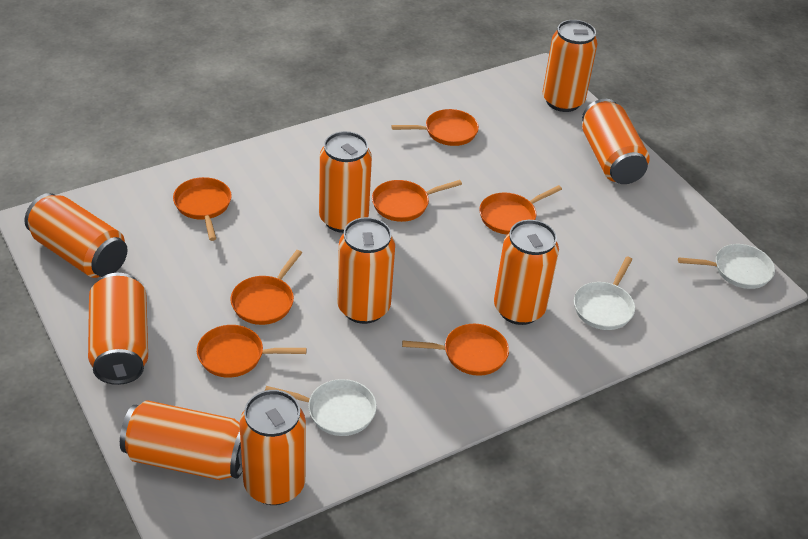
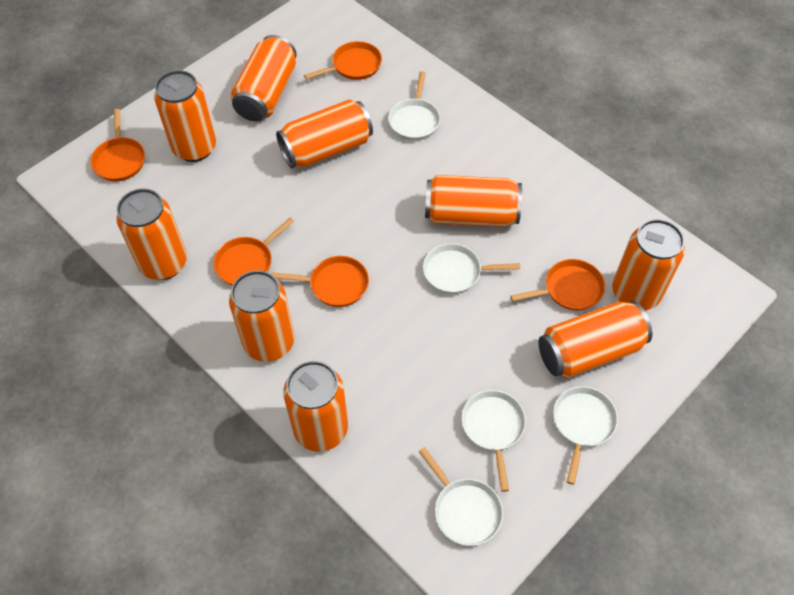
orange pan: [173,177,232,241] [197,325,307,378] [230,250,302,325] [372,180,462,222] [391,109,479,146] [402,324,509,376] [479,185,562,235] = 7 -> [91,109,145,181] [213,218,294,286] [271,256,369,307] [304,41,382,80] [510,259,605,311] = 5
white pan: [265,379,377,436] [574,257,635,330] [678,244,775,289] = 3 -> [388,71,440,140] [418,447,503,546] [423,243,520,294] [462,390,526,492] [553,386,618,485] = 5

